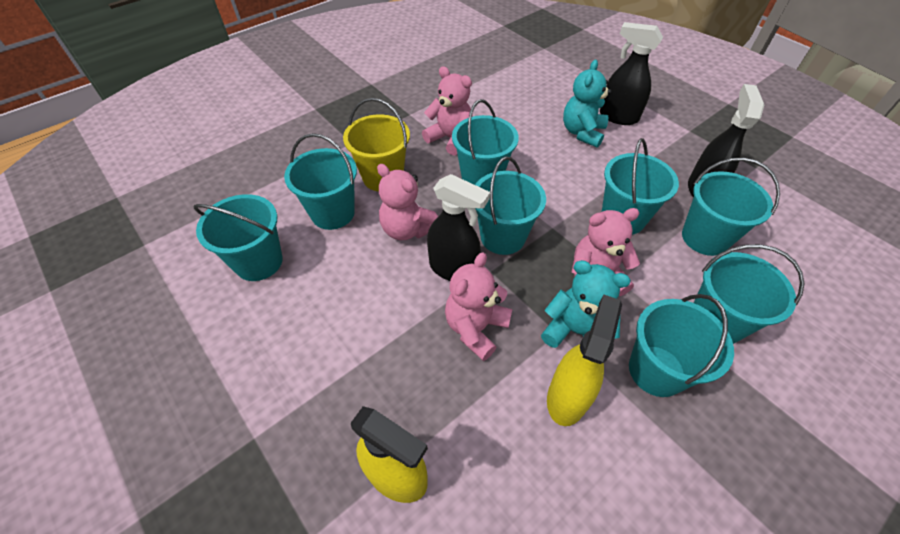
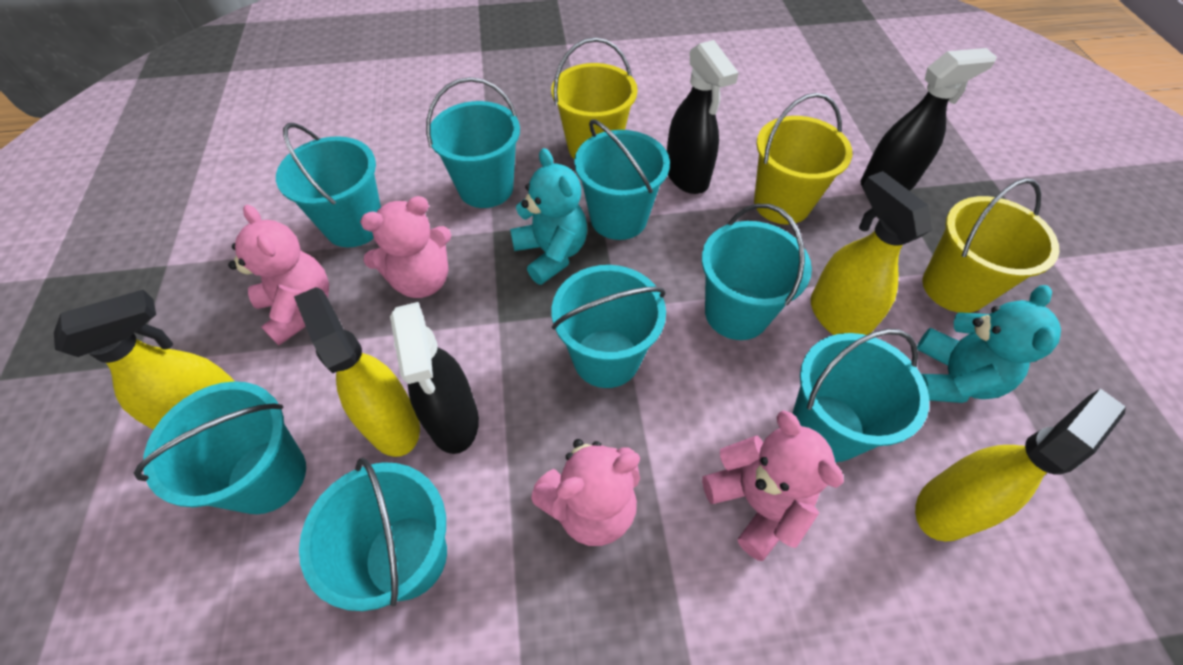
yellow bucket: [343,98,410,192] = 1 -> [551,38,637,160] [754,93,852,224] [922,178,1060,313] = 3
yellow spray bottle: [351,406,428,503] [547,294,622,426] = 2 -> [54,290,234,430] [294,287,420,457] [811,171,932,335] [915,388,1126,541] = 4

